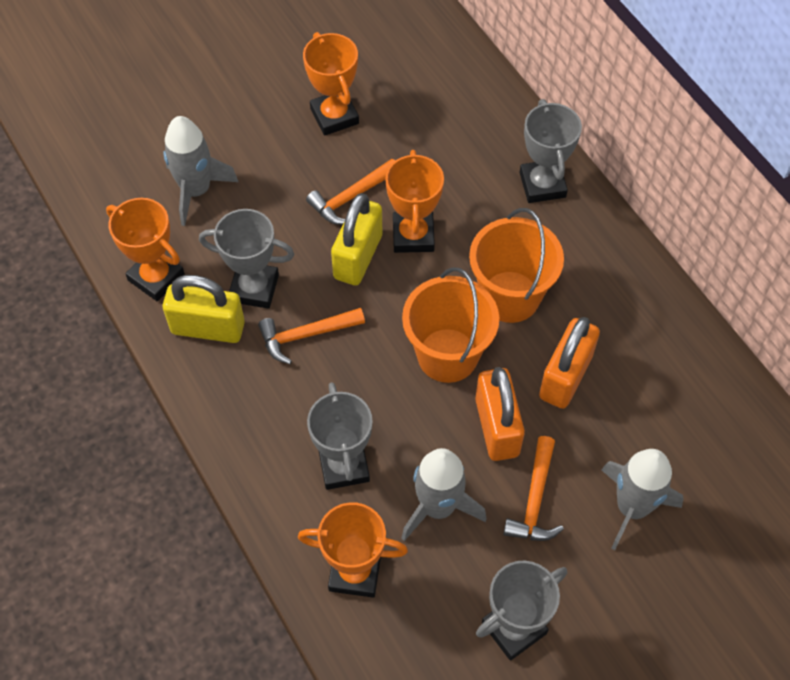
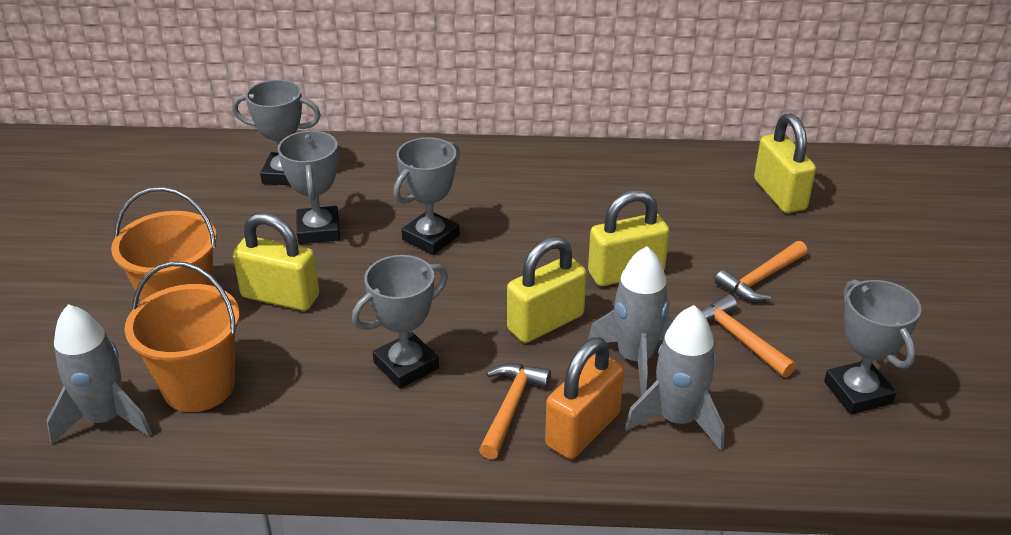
grey trophy: [199,209,294,309] [307,382,373,490] [476,561,567,660] [519,99,582,203] = 4 -> [232,80,321,186] [278,131,340,244] [352,255,448,389] [393,137,460,255] [824,279,921,415] = 5
orange padlock: [475,367,525,461] [539,317,600,409] = 2 -> [545,337,624,459] = 1
orange trophy: [106,198,185,301] [298,502,408,598] [303,32,359,136] [385,150,444,253] = 4 -> none = 0
yellow padlock: [163,275,245,343] [331,193,382,286] = 2 -> [233,213,319,311] [507,236,587,343] [588,190,669,286] [754,113,816,213] = 4

